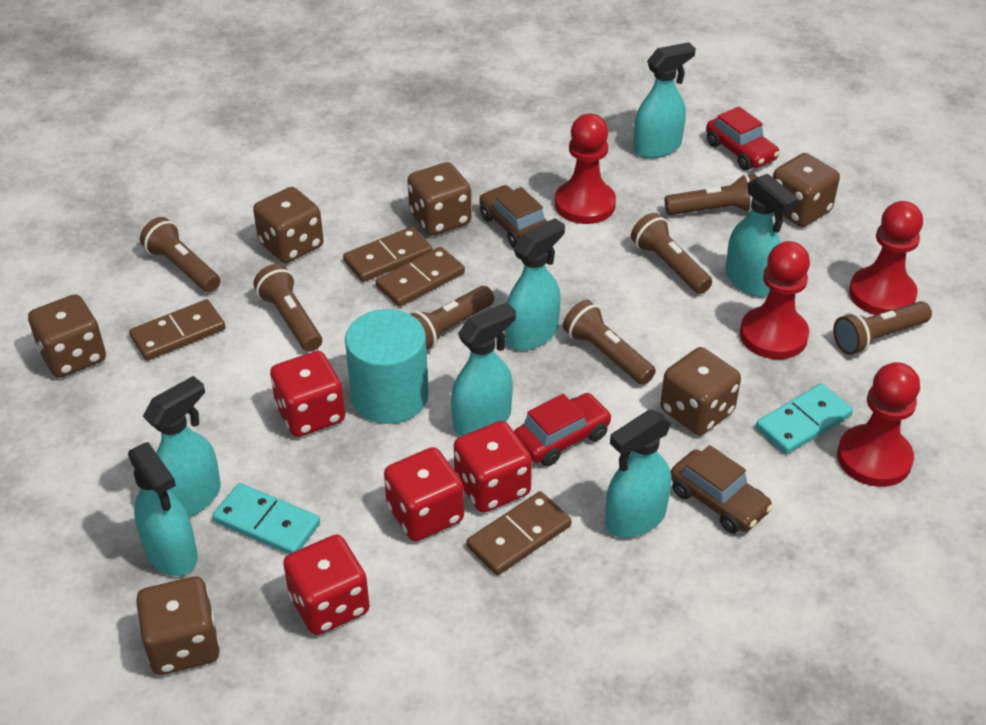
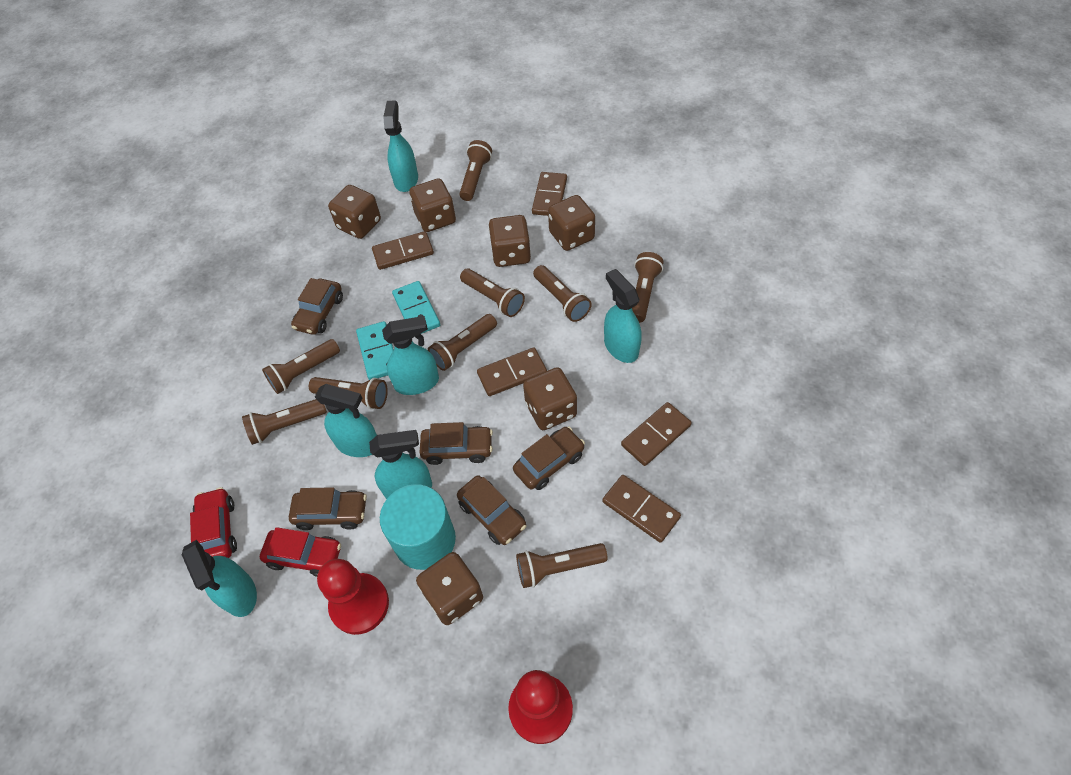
brown car: [479,185,547,248] [671,445,773,534] = 2 -> [289,487,367,530] [291,278,343,335] [419,422,493,465] [457,476,527,545] [513,427,585,490] = 5
brown domino: [129,299,226,361] [343,227,432,282] [376,247,465,307] [466,491,572,575] = 4 -> [372,231,434,270] [477,347,547,396] [532,172,567,216] [602,475,681,543] [621,402,691,466] = 5
brown flashlight: [140,217,221,292] [253,264,322,352] [410,286,494,350] [563,300,656,385] [631,213,712,294] [665,174,757,215] [833,301,932,355] = 7 -> [242,399,327,445] [262,339,340,394] [309,377,388,409] [428,314,497,371] [459,140,492,201] [460,269,525,317] [516,543,608,588] [533,265,592,322] [632,252,664,323] = 9
red dice: [270,351,345,437] [283,535,370,635] [384,447,464,541] [454,421,532,513] = 4 -> none = 0
red pawn: [555,114,616,224] [740,241,810,359] [837,362,920,487] [849,201,923,315] = 4 -> [317,559,389,635] [508,670,573,744] = 2
turquoise spray bottle: [128,442,198,576] [143,376,221,517] [451,302,516,436] [506,218,565,350] [605,410,671,538] [633,42,696,158] [725,174,798,297] = 7 -> [182,540,257,617] [315,384,377,457] [369,430,432,499] [382,316,439,395] [383,100,418,192] [604,269,642,363] = 6

